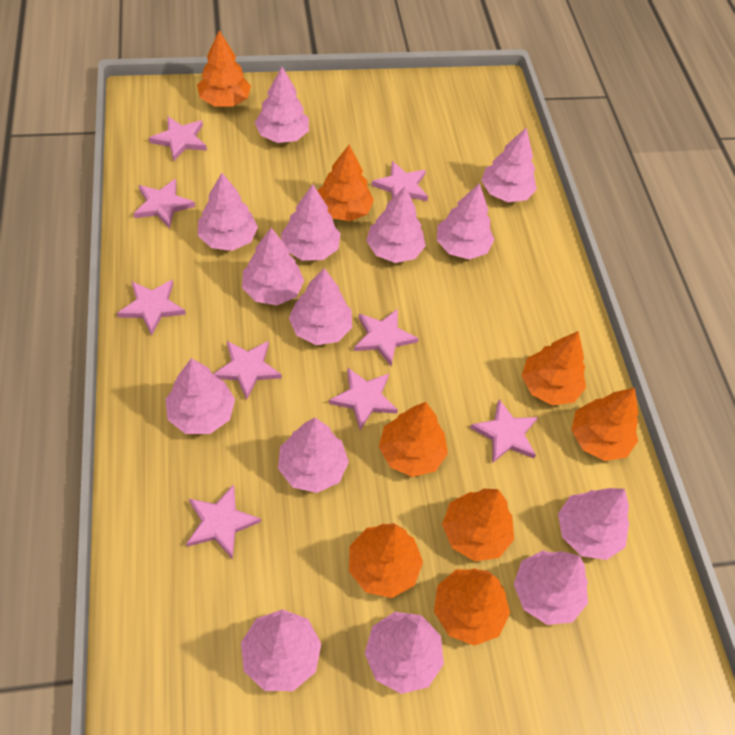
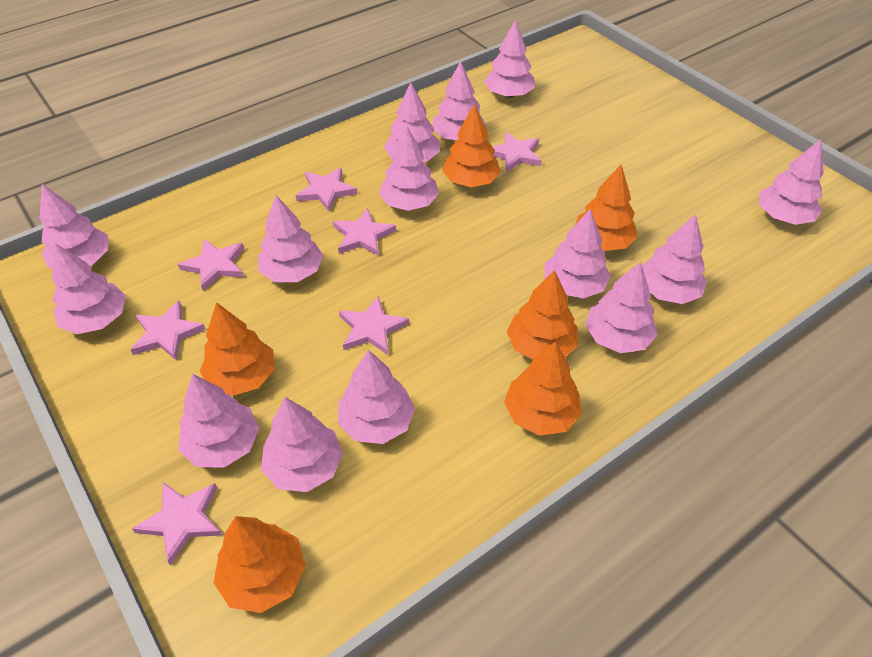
orange tree: [197,31,251,107] [317,144,374,221] [349,523,423,598] [379,402,448,477] [434,568,510,646] [442,489,514,561] [522,331,586,405] [571,388,638,461] = 8 -> [200,302,275,396] [213,516,306,613] [442,104,501,187] [504,341,582,436] [507,270,578,359] [575,165,638,251] = 6
pink star: [117,280,186,336] [133,179,195,229] [149,116,207,161] [186,485,261,559] [214,341,282,400] [329,368,398,430] [354,309,419,366] [372,161,428,201] [470,399,538,463] = 9 -> [130,301,205,361] [132,482,222,565] [178,239,244,291] [296,167,357,211] [333,208,396,256] [339,296,409,355] [492,132,542,172] = 7

